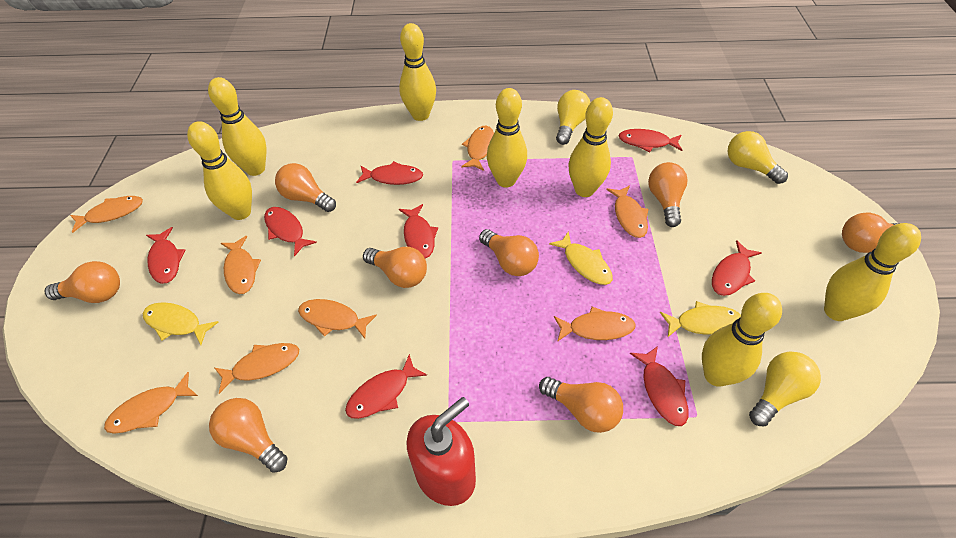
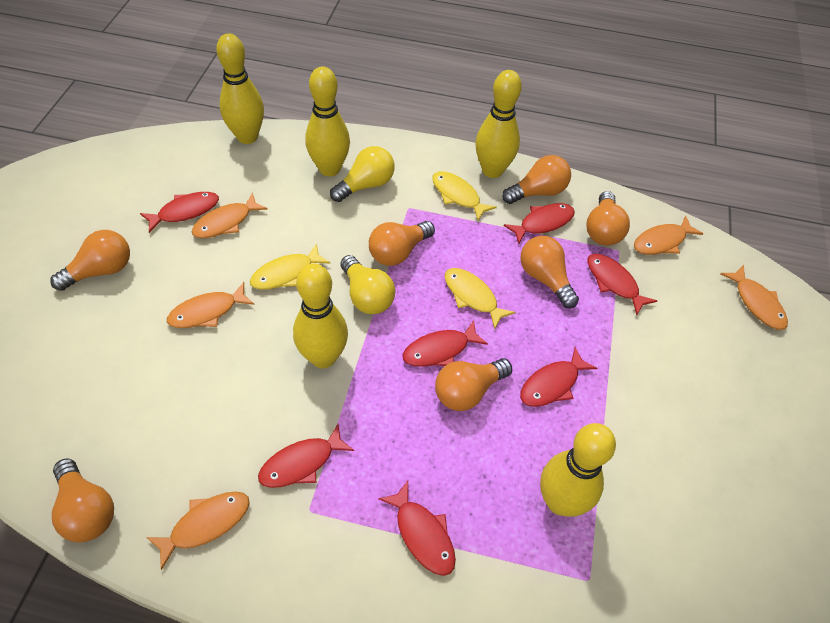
orange fish: [70,196,143,233] [104,372,198,434] [215,343,299,394] [221,236,261,294] [298,299,377,339] [461,126,494,171] [554,306,636,342] [606,185,649,238] = 8 -> [146,491,250,570] [167,282,255,328] [192,192,268,238] [634,215,703,255] [721,265,788,330] = 5
orange light bulb: [44,261,120,303] [209,398,287,473] [275,163,336,212] [363,247,427,288] [479,229,539,276] [539,377,623,433] [648,162,688,227] [842,213,900,253] = 8 -> [50,230,130,291] [52,458,114,543] [369,221,435,266] [435,358,512,411] [502,155,571,204] [520,236,579,308] [586,191,630,246] = 7
red fish: [146,227,185,284] [264,207,317,256] [345,354,427,419] [356,161,423,185] [399,204,438,258] [618,129,682,152] [630,346,688,426] [712,240,762,296] = 8 -> [140,192,219,233] [258,424,354,488] [378,481,456,576] [403,320,488,367] [503,203,575,244] [520,347,597,407] [588,254,657,315] = 7
red soap dispenser: [407,397,476,506] = 1 -> none = 0
yellow bowling pin: [187,121,252,220] [208,77,266,176] [399,23,436,121] [487,88,527,188] [568,97,613,197] [702,293,782,387] [824,223,921,321] = 7 -> [216,33,264,144] [293,263,348,368] [305,66,350,176] [475,70,522,178] [540,423,616,517] = 5
yellow light bulb: [556,90,591,145] [728,131,788,184] [749,352,821,426] = 3 -> [330,146,395,202] [340,255,395,314] = 2

